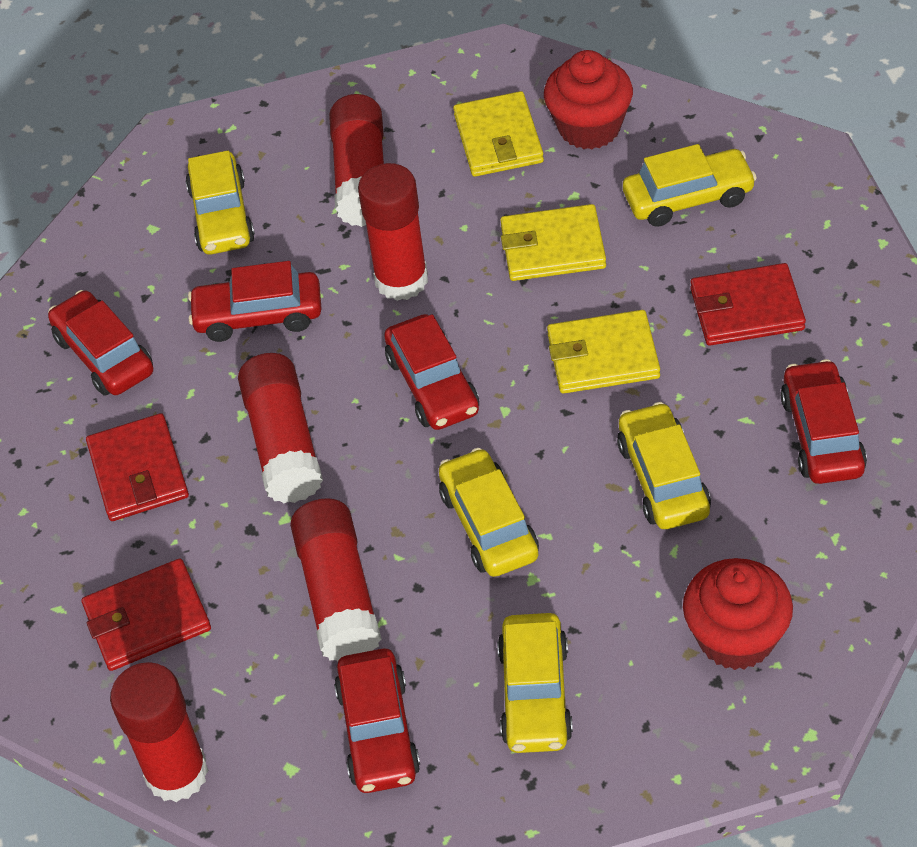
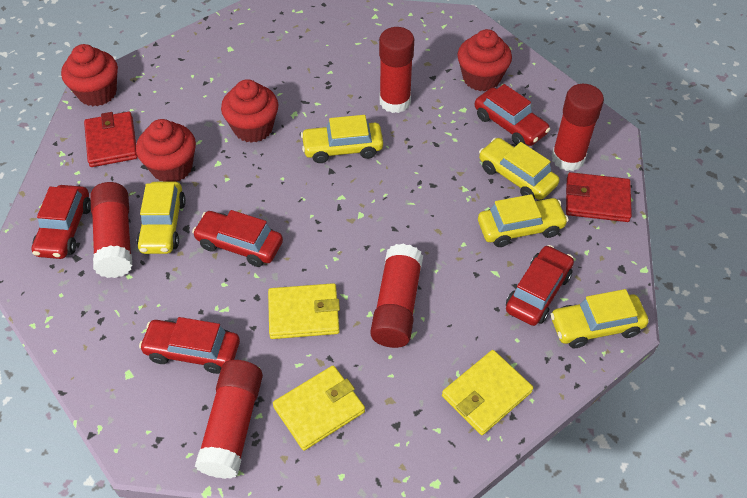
red cupcake: [544,50,633,149] [683,558,793,670] = 2 -> [61,44,118,106] [136,119,196,182] [221,79,278,143] [457,29,512,91] = 4
red wallet: [82,559,211,671] [86,413,189,521] [690,263,806,346] = 3 -> [84,112,138,167] [566,172,632,222] = 2

